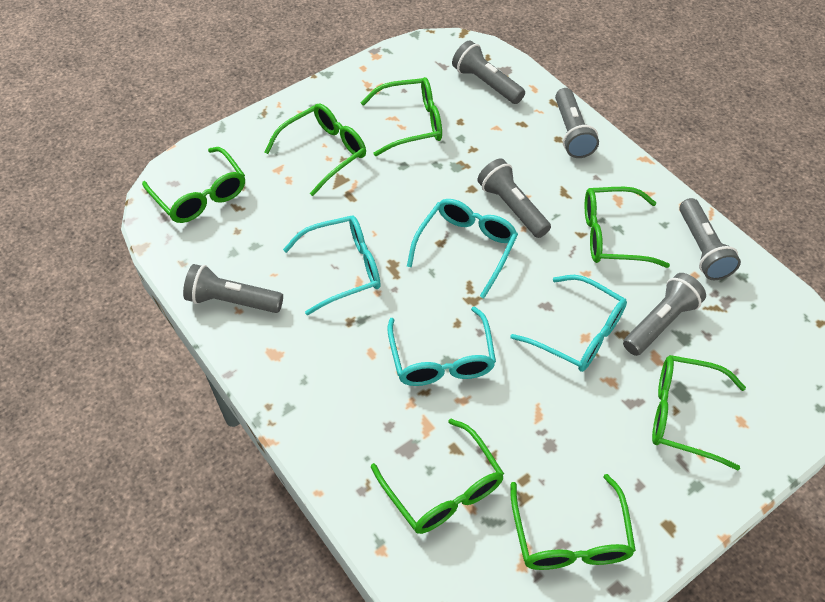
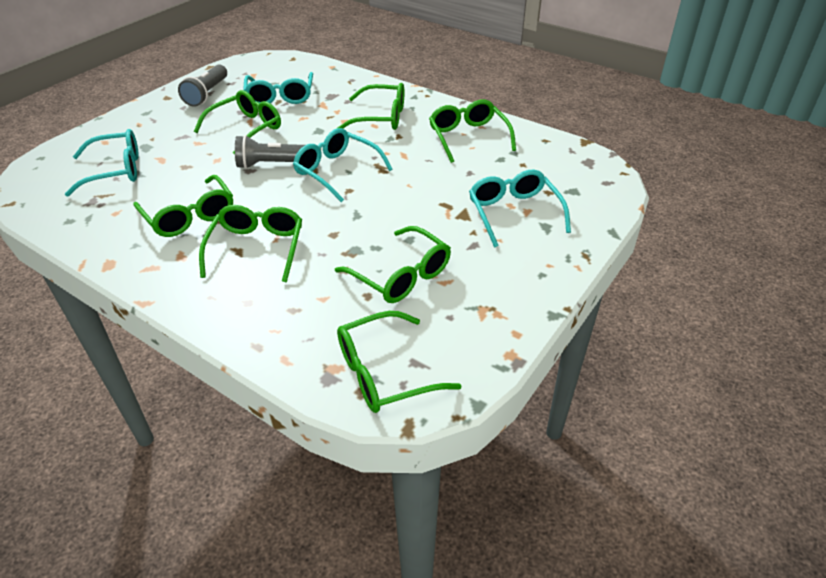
grey flashlight: [183,264,283,313] [452,40,525,104] [478,158,551,238] [555,88,599,158] [623,273,706,356] [679,198,741,280] = 6 -> [178,64,227,107] [235,135,305,169] = 2

